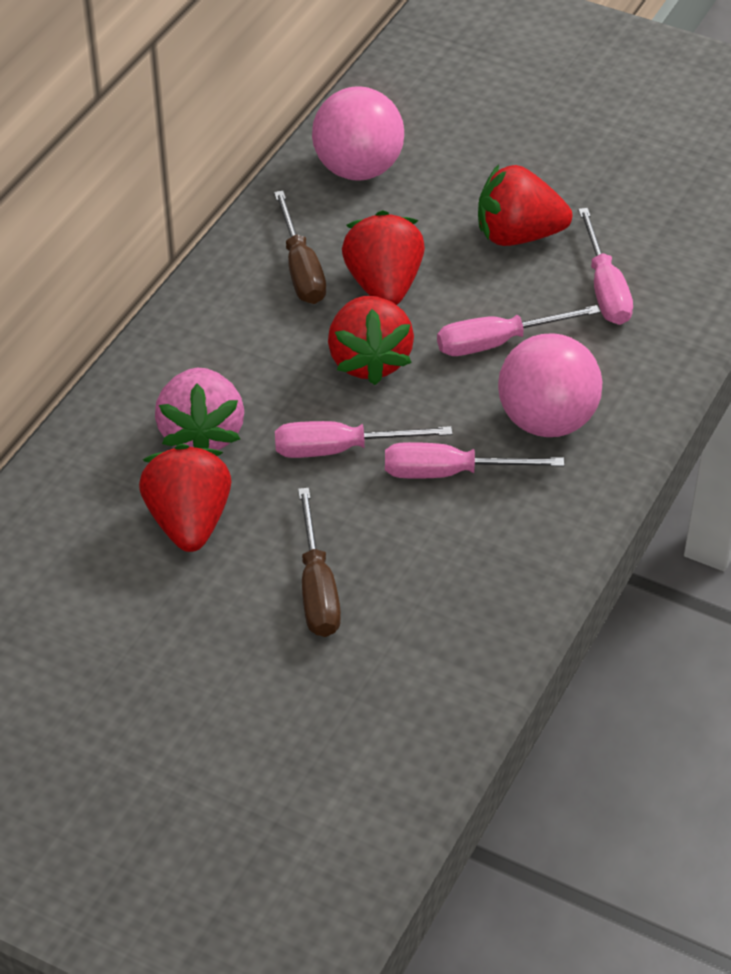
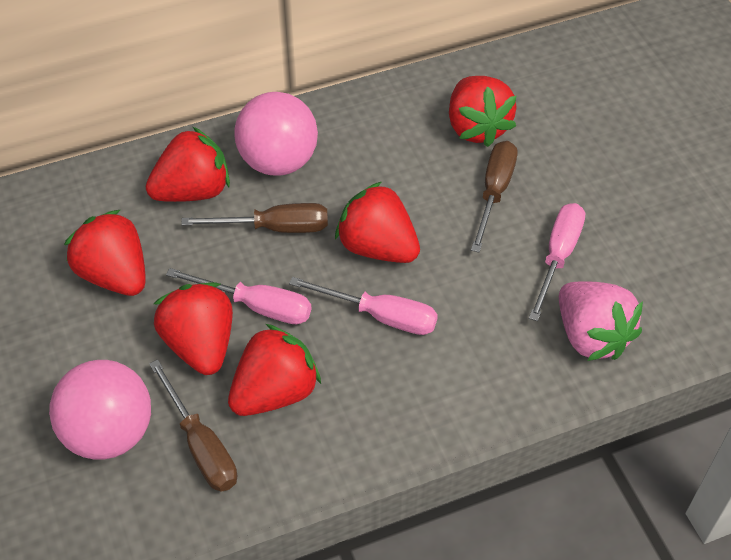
brown screwdriver: [274,191,326,304] [298,488,341,637] = 2 -> [149,359,237,492] [181,203,328,233] [471,141,517,252] = 3
pink screwdriver: [275,421,452,458] [385,442,564,479] [437,305,601,356] [578,208,633,325] = 4 -> [166,268,311,324] [289,277,438,335] [529,203,585,321] = 3
red strawberry: [139,444,231,552] [328,296,414,385] [342,210,425,305] [478,164,572,246] = 4 -> [64,210,146,296] [146,126,230,202] [154,282,233,375] [228,324,321,416] [335,182,420,263] [449,76,517,147] = 6

